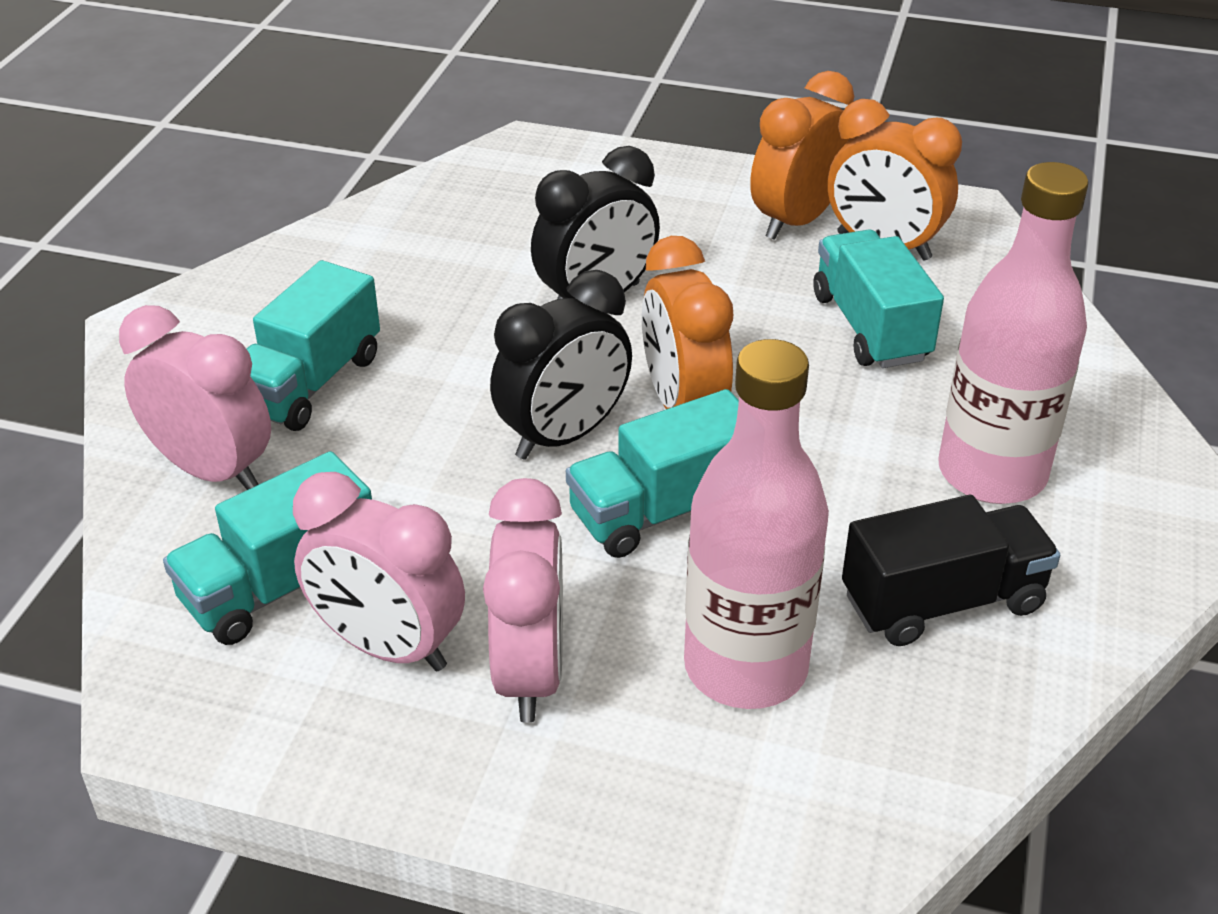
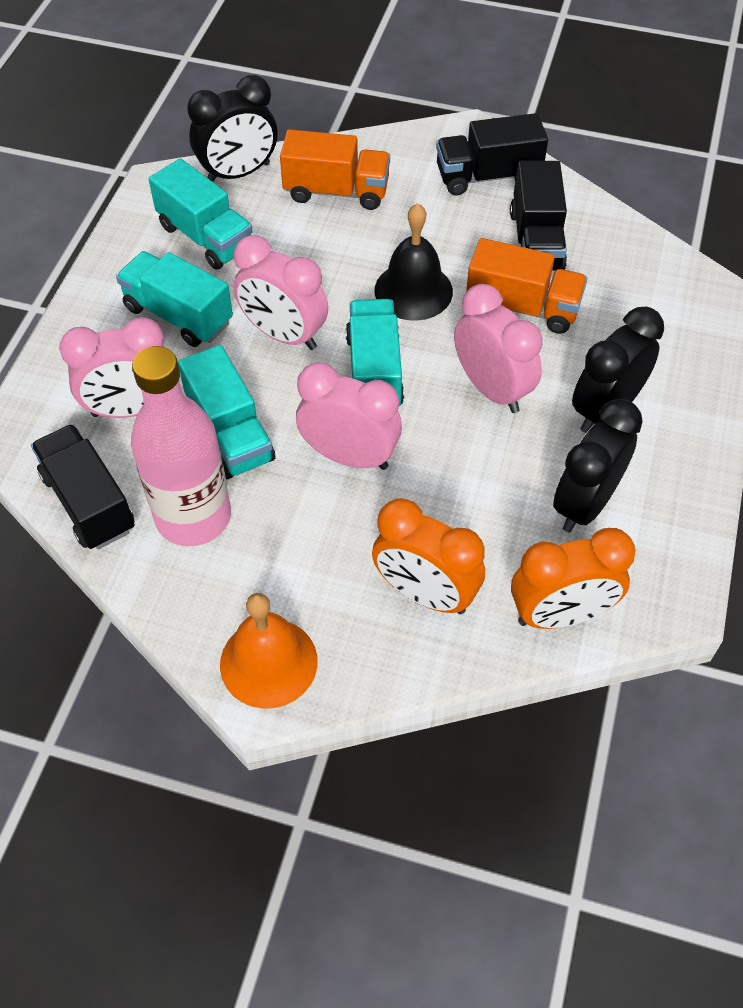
black bell: none = 0 -> [374,203,453,321] = 1
black clock: [490,270,632,460] [531,146,660,299] = 2 -> [187,75,277,182] [553,399,643,532] [572,307,664,433] = 3
black truck: [842,495,1060,646] = 1 -> [31,424,135,549] [436,113,548,195] [510,161,567,271] = 3
orange bell: none = 0 -> [220,593,317,709] = 1
orange clock: [642,236,733,409] [750,71,854,240] [828,99,962,261] = 3 -> [372,498,485,614] [511,528,636,629] = 2
orange truck: none = 0 -> [280,129,390,210] [466,238,587,334] = 2
pink bottle: [684,339,829,709] [938,162,1089,504] = 2 -> [131,346,231,546] = 1
pink clock: [119,305,271,490] [293,472,465,671] [483,478,563,723] = 3 -> [59,317,165,418] [234,235,328,350] [296,362,402,470] [454,284,543,413] = 4

